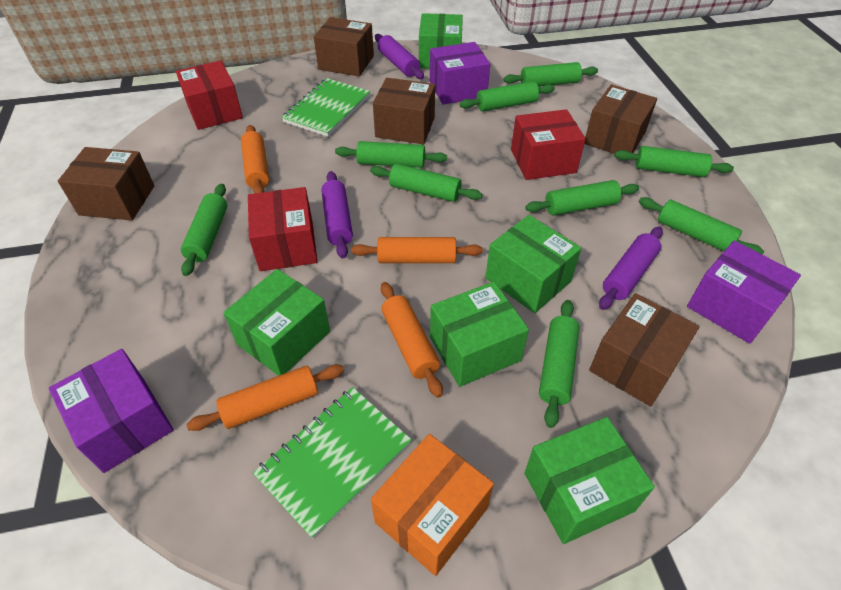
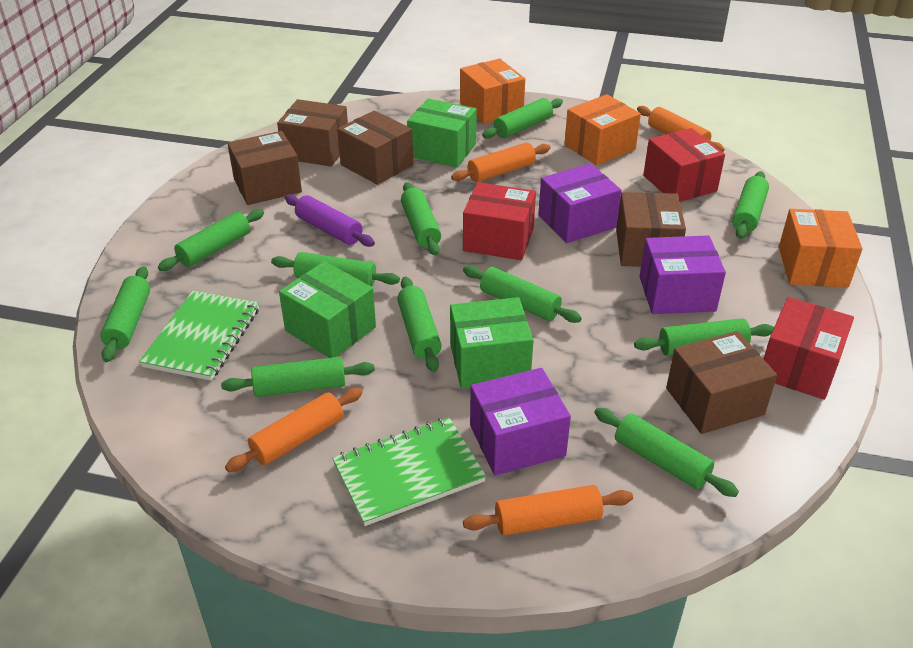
green box: [223,269,330,376] [419,13,463,69] [430,282,529,387] [485,215,581,313] [525,417,655,544] = 5 -> [279,261,376,358] [407,98,477,168] [450,297,534,388] = 3
green rolling pin: [181,184,227,276] [335,141,447,168] [370,164,483,202] [459,81,555,112] [503,62,598,86] [525,180,639,216] [539,300,580,428] [614,146,734,177] [639,197,764,255] = 9 -> [100,266,150,362] [158,209,264,271] [221,357,375,397] [271,252,400,287] [397,276,442,372] [401,182,441,256] [463,266,582,323] [482,98,563,139] [594,408,739,497] [634,318,774,356] [732,171,769,239] = 11
orange box: [371,434,494,576] = 1 -> [460,59,525,124] [564,94,641,166] [779,209,863,288] = 3
purple rolling pin: [321,171,353,258] [375,34,424,79] [599,226,663,310] = 3 -> [284,194,375,247] = 1

